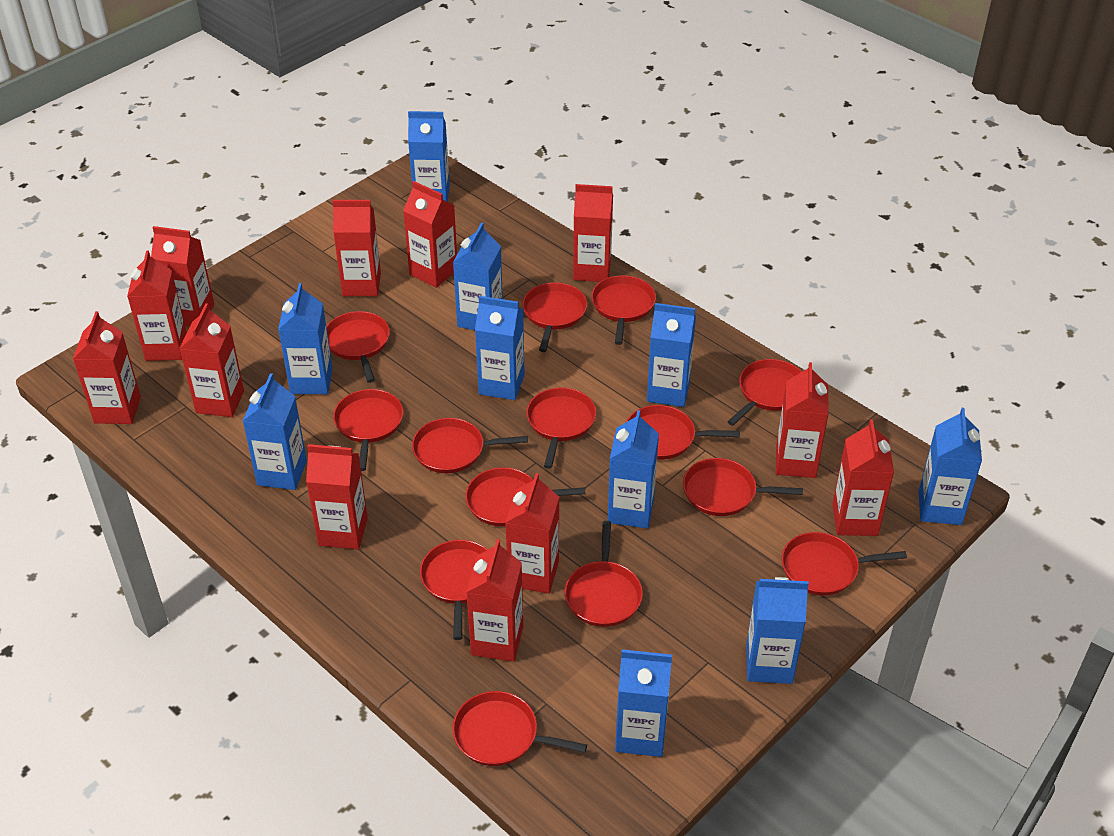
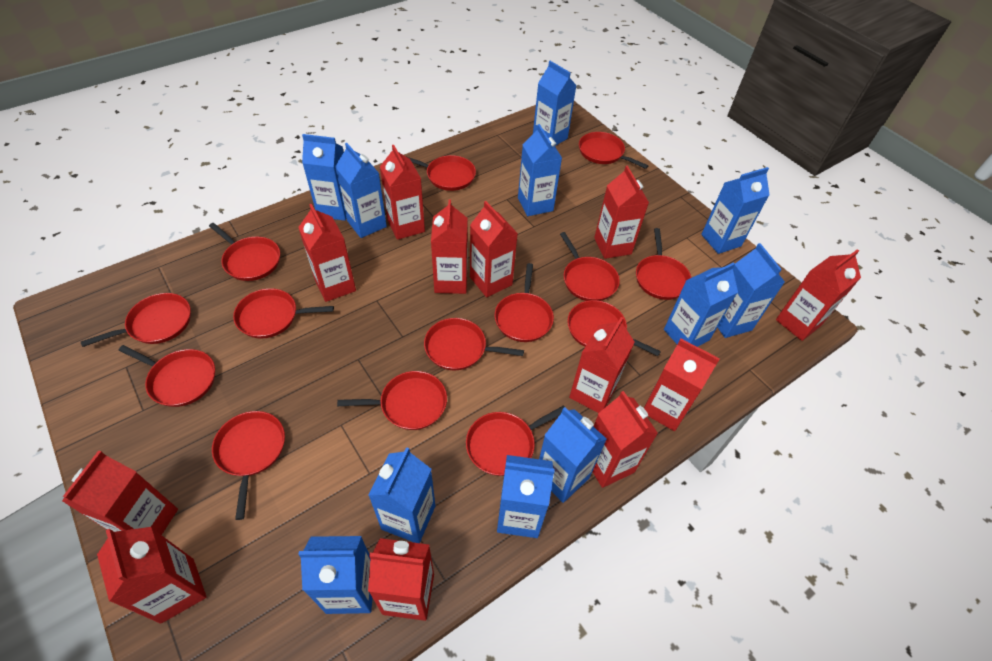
blue carton: [243,373,307,490] [278,283,333,394] [408,111,450,202] [453,223,503,330] [475,296,525,400] [608,410,659,529] [615,649,672,757] [647,303,696,407] [746,577,809,684] [919,408,982,525] = 10 -> [298,536,373,614] [302,134,347,221] [335,143,387,238] [368,447,435,543] [497,455,555,538] [518,124,562,216] [533,61,577,146] [539,407,607,503] [664,262,738,347] [701,167,770,254] [718,243,785,338] = 11

